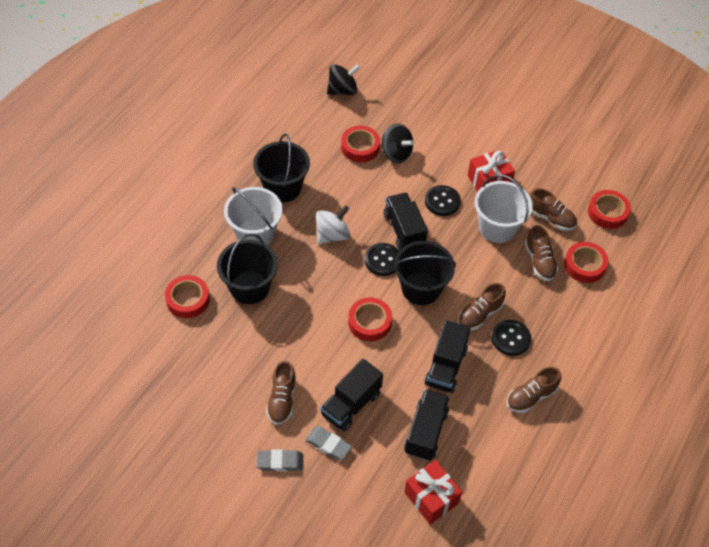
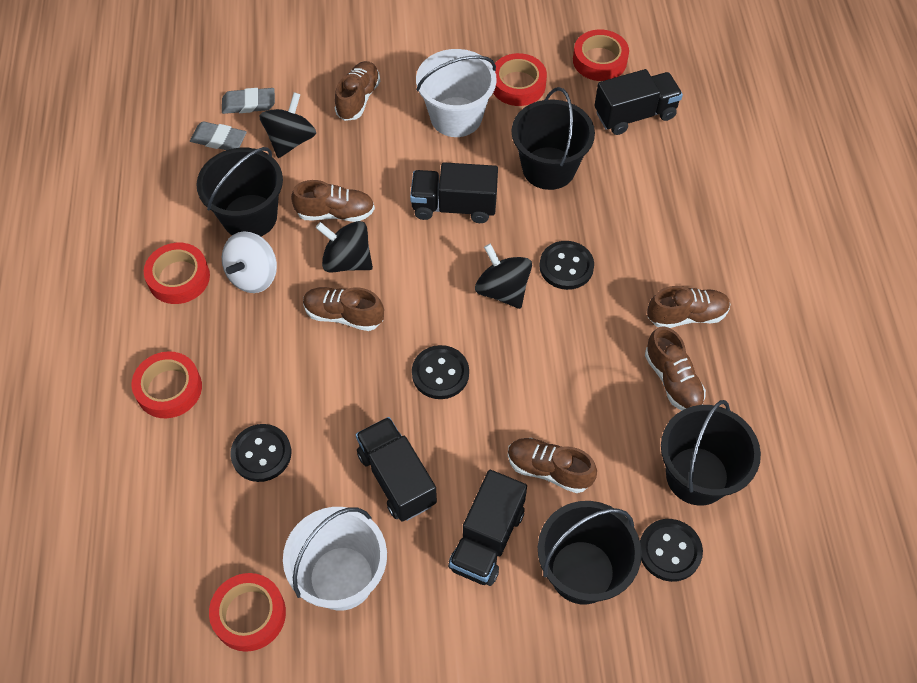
black bucket: [217,233,278,304] [253,133,310,202] [393,241,456,305] = 3 -> [196,147,283,236] [512,87,595,190] [538,501,642,605] [661,400,761,505] = 4
black button: [365,243,399,276] [425,185,461,216] [492,320,531,356] = 3 -> [230,424,291,482] [412,345,469,399] [539,241,594,290] [640,519,703,582] = 4
black spinning top: [327,64,360,95] [382,123,414,163] = 2 -> [259,92,316,158] [316,221,373,273] [475,244,532,309] = 3
brown shoe: [266,361,296,425] [458,283,506,331] [507,367,561,413] [525,225,558,281] [529,188,577,231] = 5 -> [291,180,375,222] [303,287,384,331] [335,61,380,121] [508,438,597,493] [645,326,706,410] [647,286,730,328] = 6
red gift: [404,460,462,524] [468,149,515,192] = 2 -> none = 0

